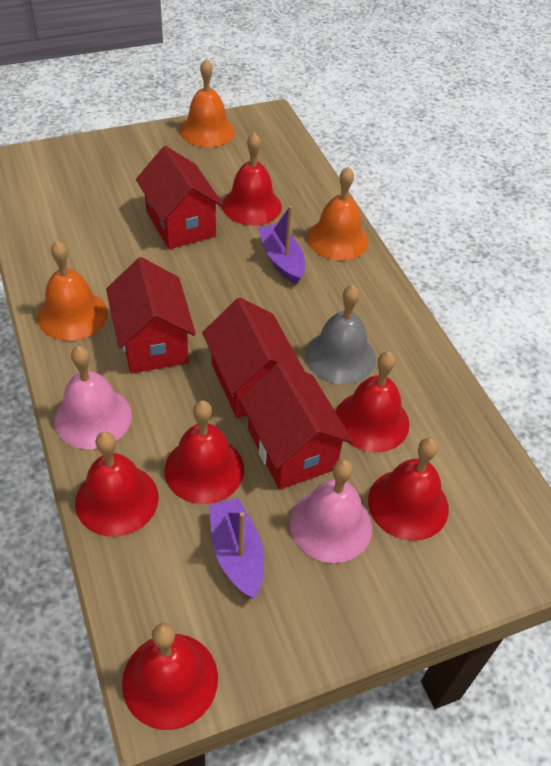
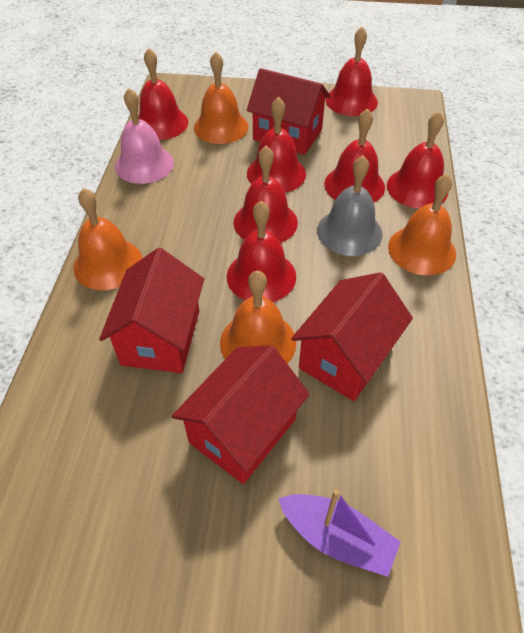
orange bell: [37,241,108,341] [180,59,235,147] [307,166,369,261] = 3 -> [73,188,142,290] [194,52,248,144] [220,270,296,364] [388,174,456,275] = 4
pink bell: [54,346,132,449] [290,459,372,563] = 2 -> [115,88,174,184] = 1
purple boat: [209,498,264,599] [258,206,305,285] = 2 -> [278,489,401,577] = 1
red bell: [75,432,159,537] [122,623,218,730] [165,400,244,504] [222,132,282,225] [336,352,410,452] [368,438,449,541] = 6 -> [138,48,188,140] [227,201,296,302] [233,146,298,243] [247,97,306,193] [324,108,385,202] [326,27,378,116] [387,111,448,209] = 7

